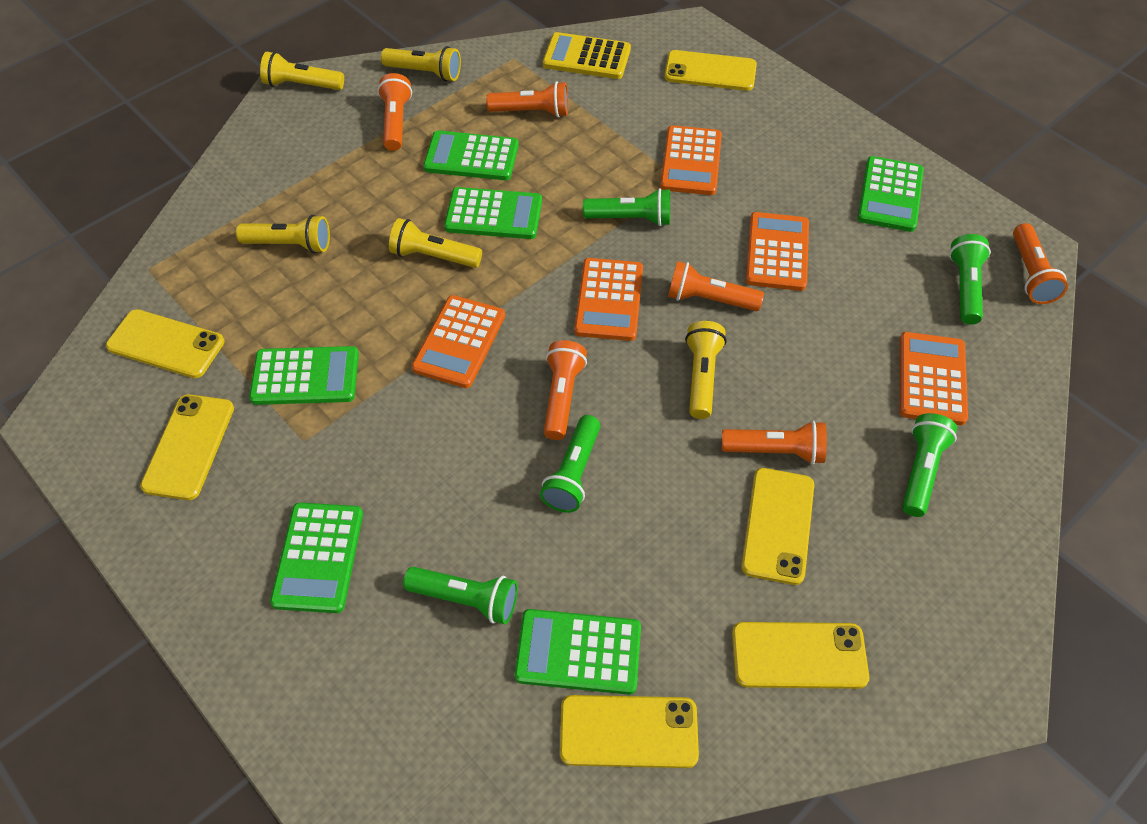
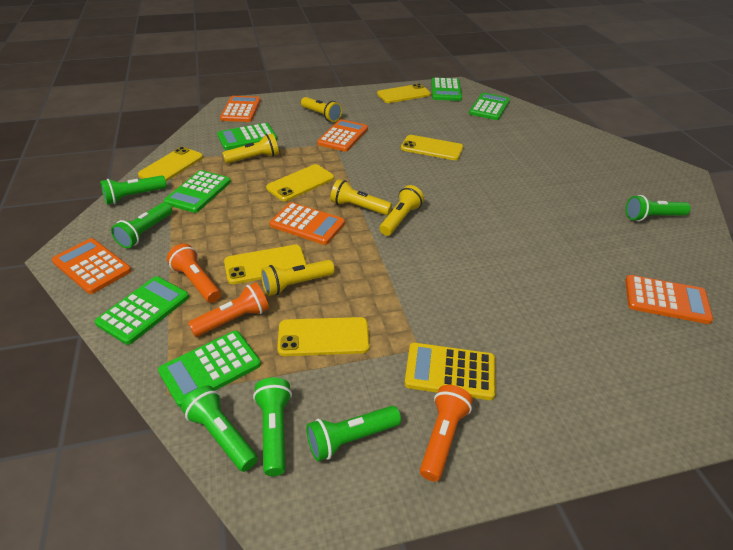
green flashlight: [403,567,518,624] [540,415,600,513] [583,188,670,226] [902,413,957,517] [949,234,991,325] = 5 -> [100,175,167,205] [111,202,172,248] [181,385,258,472] [253,377,292,476] [306,406,401,461] [626,195,691,221] = 6
orange flashlight: [377,73,412,151] [486,81,568,117] [543,340,587,440] [668,261,764,311] [722,421,827,465] [1013,223,1068,304] = 6 -> [167,244,221,303] [188,282,269,337] [420,385,473,482] = 3

